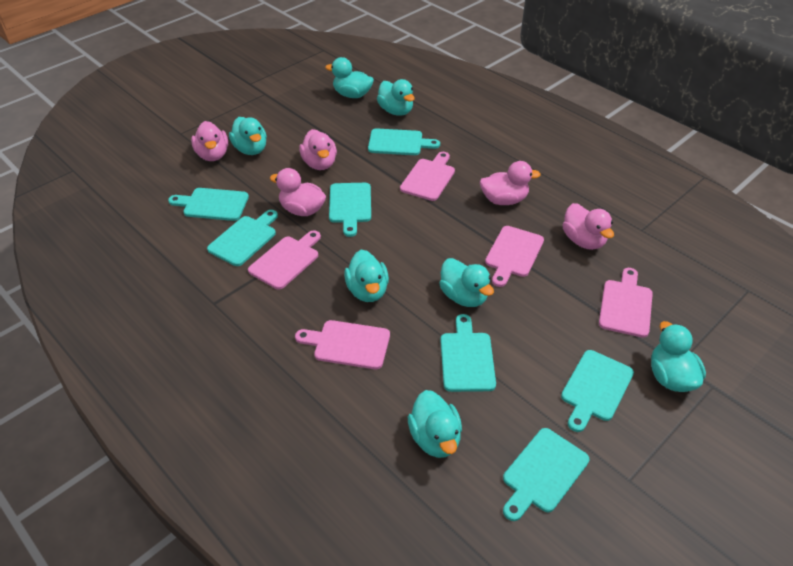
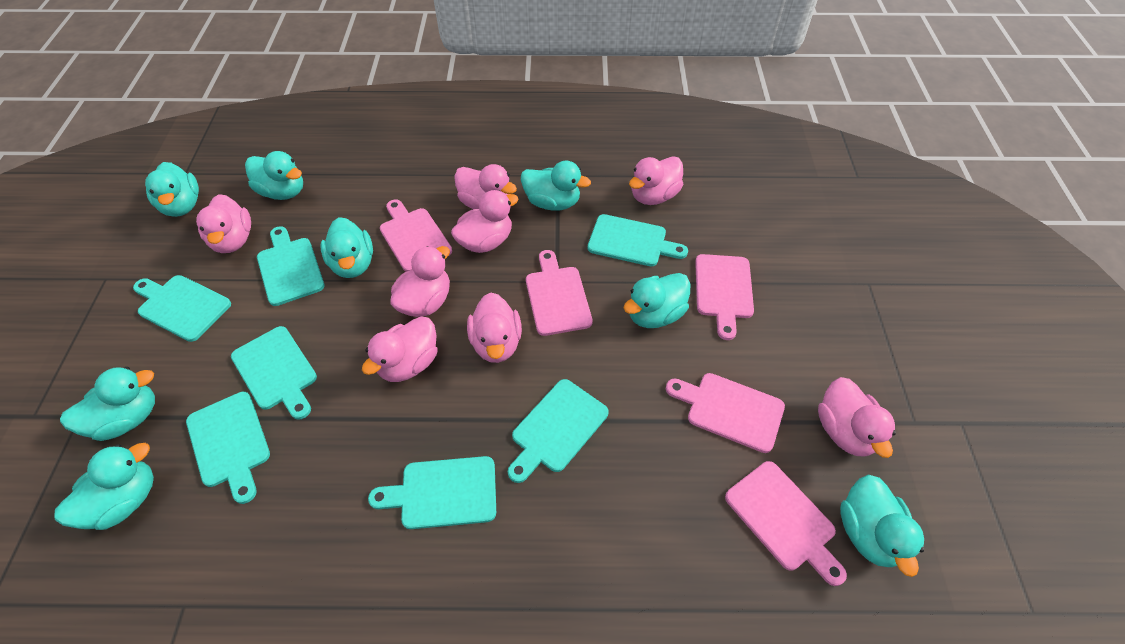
pink duck: [191,121,228,161] [270,168,326,216] [299,129,337,170] [480,161,541,205] [563,203,614,250] = 5 -> [196,194,251,253] [362,316,438,382] [390,246,450,317] [451,190,519,253] [454,164,517,209] [467,292,522,363] [629,156,683,205] [818,377,896,458] = 8
turquoise duck: [229,117,267,155] [325,57,374,98] [344,250,389,302] [377,79,415,116] [408,390,462,458] [439,258,494,307] [651,321,706,392] = 7 -> [54,443,154,530] [60,367,155,441] [145,162,199,217] [245,151,303,200] [320,217,373,278] [521,160,591,211] [624,273,690,328] [840,474,924,577] = 8

